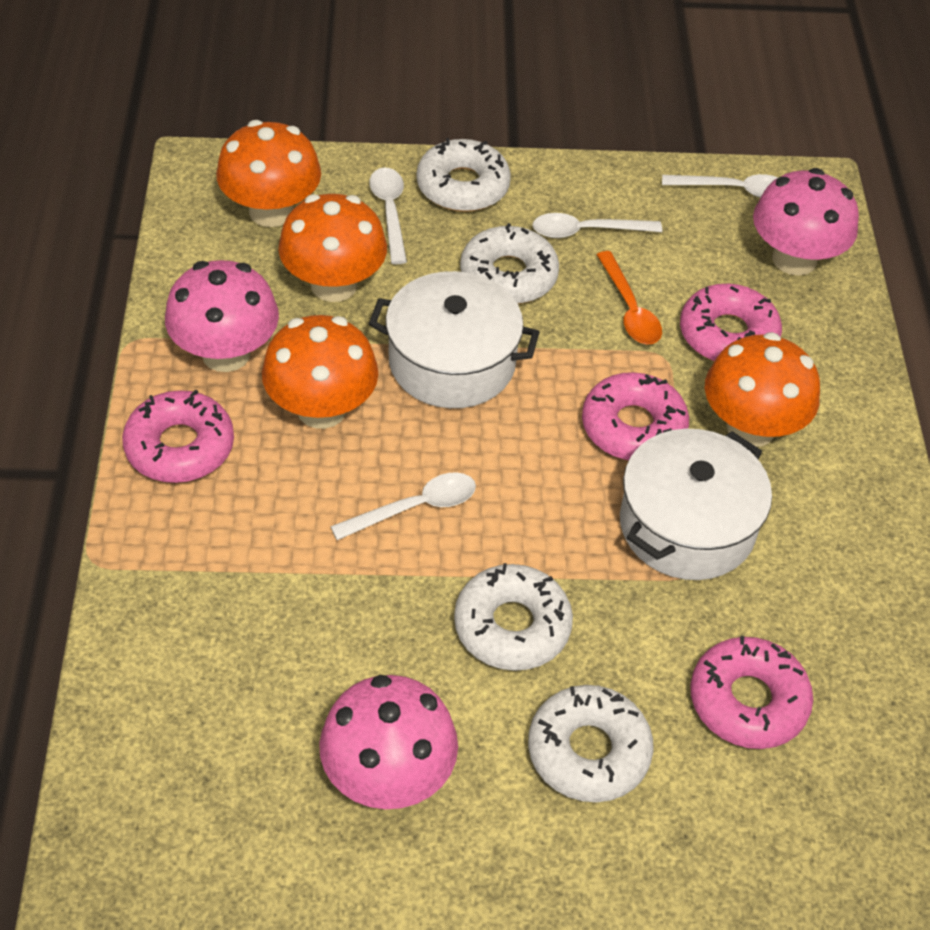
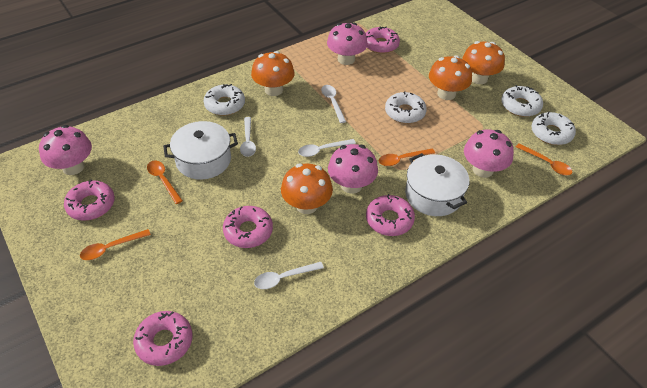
orange spoon: [597,251,662,344] = 1 -> [80,229,151,260] [147,161,183,204] [379,148,435,166] [516,143,572,175] = 4
pink donut: [122,390,234,483] [582,372,689,461] [680,284,782,361] [690,636,813,749] = 4 -> [64,180,115,221] [133,311,193,366] [223,206,273,248] [366,26,400,54] [366,194,415,236] = 5
pink mushroom: [165,260,279,372] [319,675,458,809] [753,168,859,276] = 3 -> [39,125,92,175] [327,23,368,65] [328,144,378,194] [464,130,514,178] = 4

